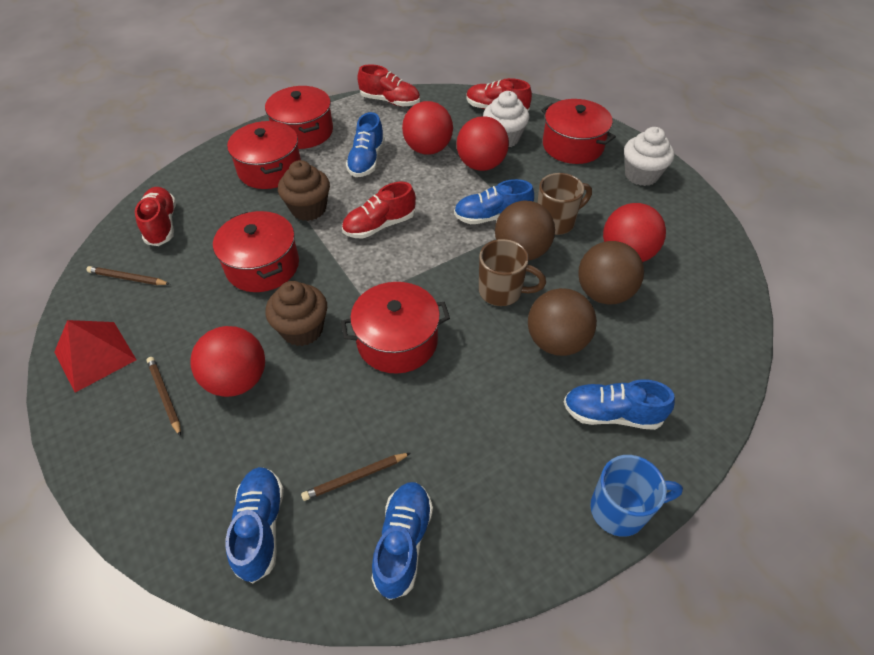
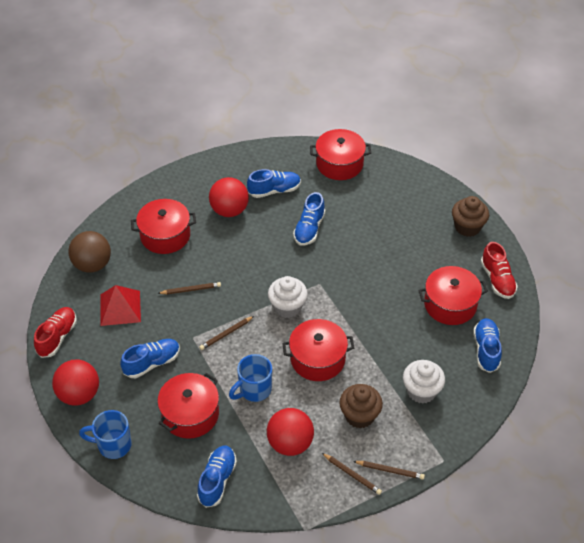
blue mug: [590,455,683,537] = 1 -> [79,410,132,459] [229,354,272,402] = 2
brown ball: [495,200,555,261] [528,288,597,356] [578,241,644,304] = 3 -> [68,231,111,273] = 1
brown mug: [479,239,546,306] [537,173,592,235] = 2 -> none = 0
brown pencil: [86,266,170,285] [147,357,181,437] [301,453,411,501] = 3 -> [157,282,221,295] [199,316,254,350] [322,453,382,495] [353,461,425,480] = 4
red ball: [190,326,265,397] [402,101,453,155] [457,116,509,171] [603,203,666,262] = 4 -> [52,360,99,406] [209,177,249,217] [267,408,314,456] = 3
red shoe: [135,187,176,246] [342,182,416,238] [357,64,420,107] [466,78,532,111] = 4 -> [34,307,77,358] [481,242,518,299] = 2

